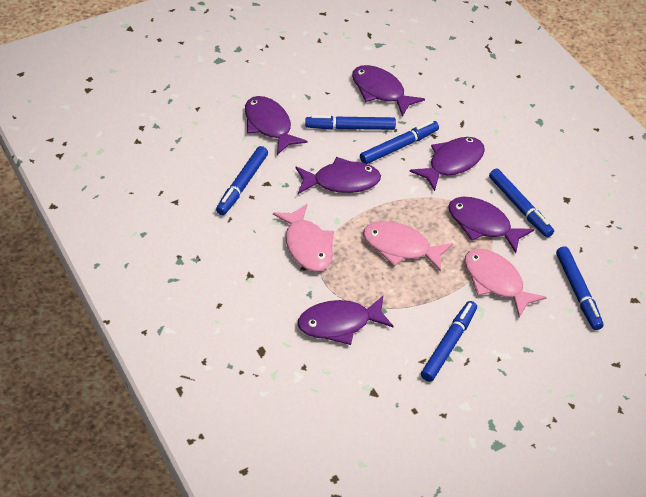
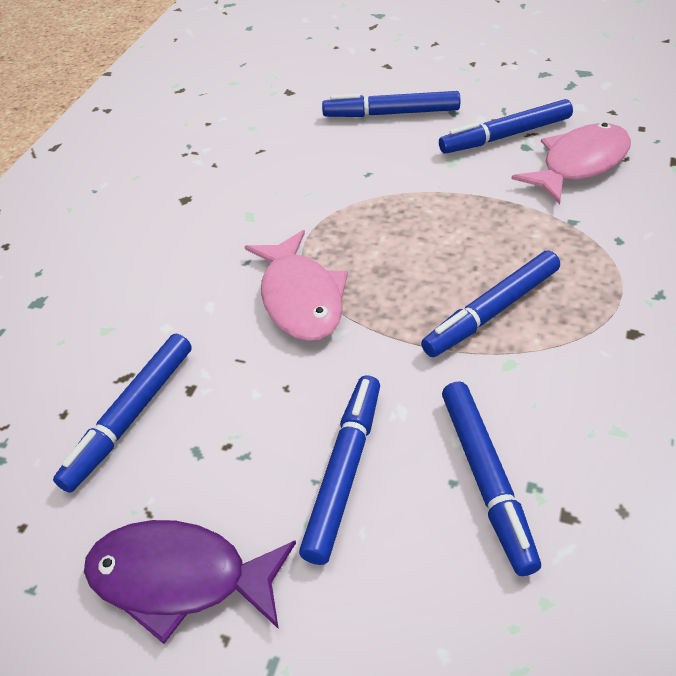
pink fish: [273,204,334,272] [363,221,453,272] [464,249,547,318] = 3 -> [244,230,348,341] [511,123,631,205] = 2
purple fish: [245,96,308,155] [296,157,381,194] [298,296,394,345] [352,65,425,117] [409,137,485,191] [448,197,535,253] = 6 -> [84,520,296,644] = 1

